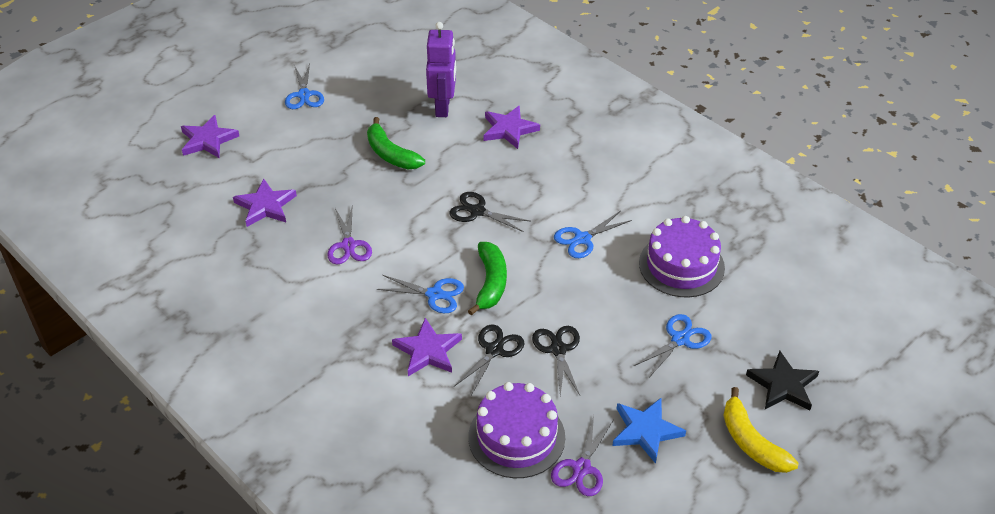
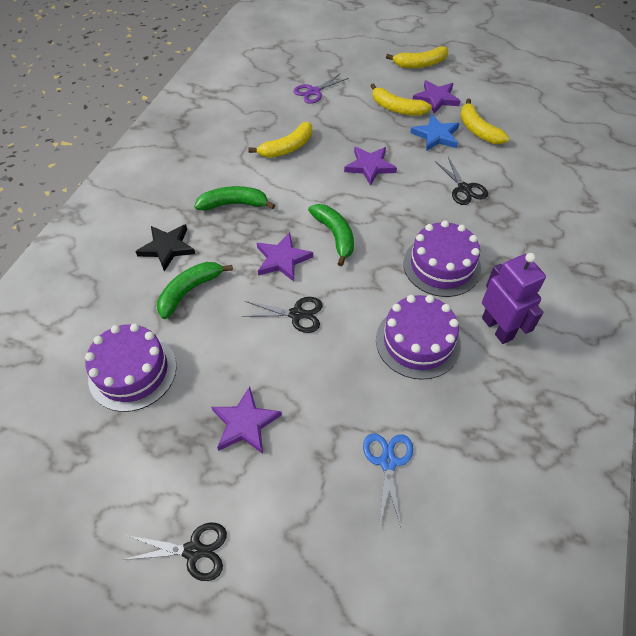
blue scissors: [285,63,324,109] [376,275,464,313] [554,211,632,258] [634,314,711,378] = 4 -> [363,433,413,527] = 1
green banana: [367,117,425,169] [468,242,507,316] = 2 -> [157,262,233,319] [194,186,275,211] [308,204,354,266] = 3
purple cake: [468,382,565,478] [639,216,725,298] = 2 -> [85,323,177,412] [376,295,461,380] [403,220,481,297] = 3
purple scissors: [327,207,372,264] [551,415,614,496] = 2 -> [293,73,349,104] = 1
yellow banana: [723,387,799,473] = 1 -> [248,122,312,158] [371,83,432,116] [386,46,448,68] [460,99,510,144] = 4

